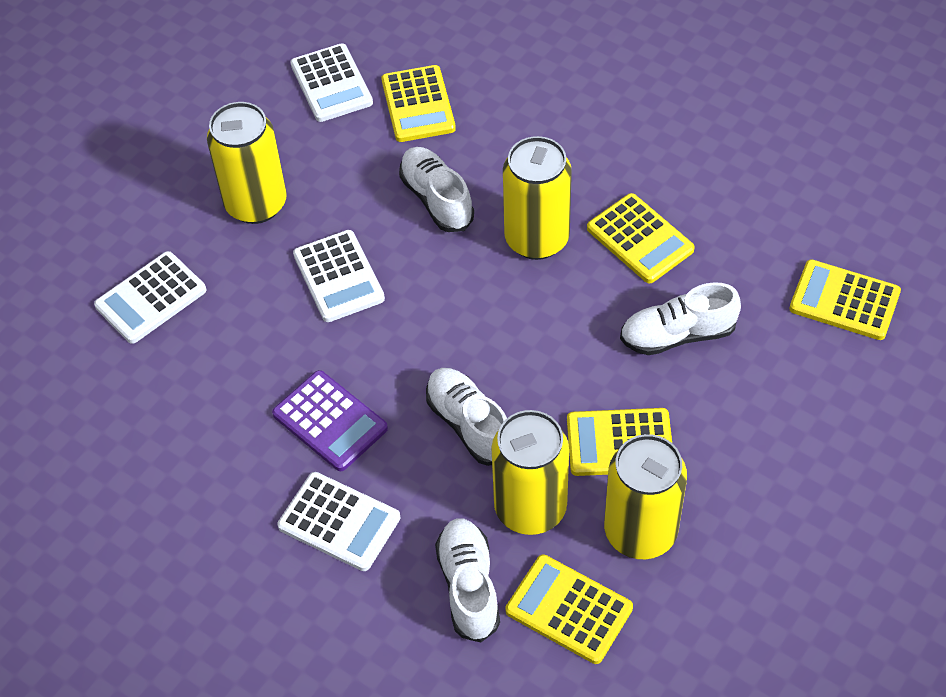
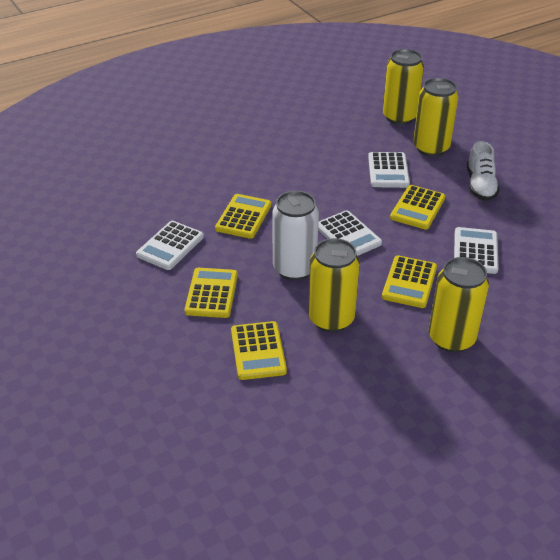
purple calculator: [272,370,388,471] = 1 -> none = 0
white can: none = 0 -> [272,191,319,281] = 1
white shoe: [399,147,474,232] [426,368,507,466] [435,518,500,643] [620,282,741,355] = 4 -> [467,141,499,201] = 1

